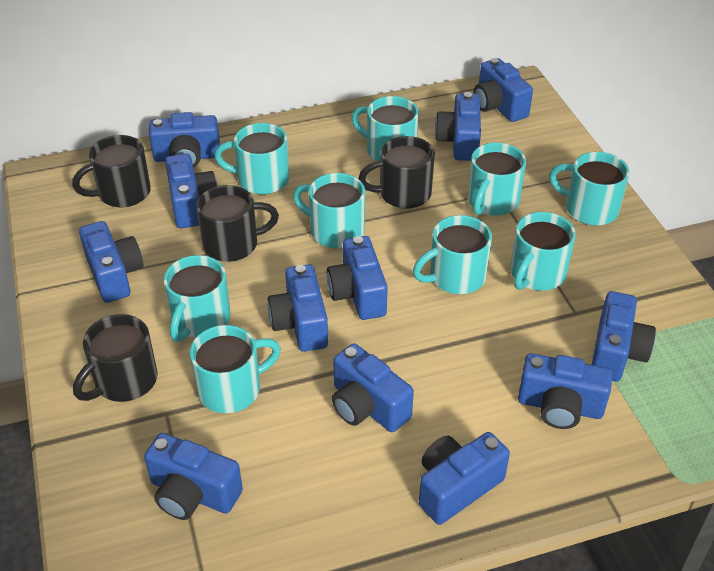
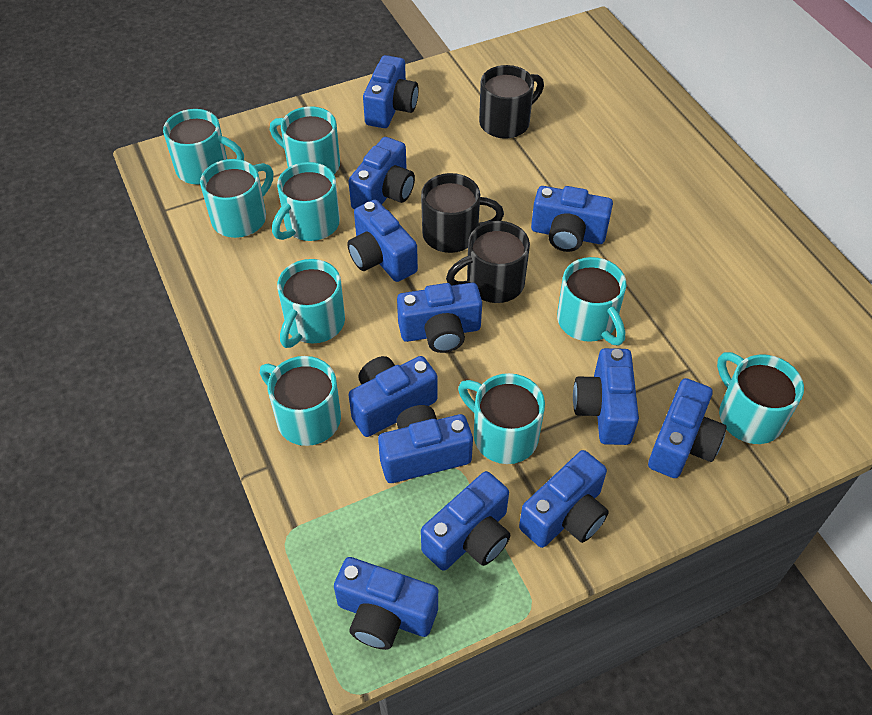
black mug: [72,135,151,208] [73,314,158,402] [196,185,279,262] [358,136,435,209] = 4 -> [421,173,504,253] [446,221,530,303] [479,65,544,139] = 3

